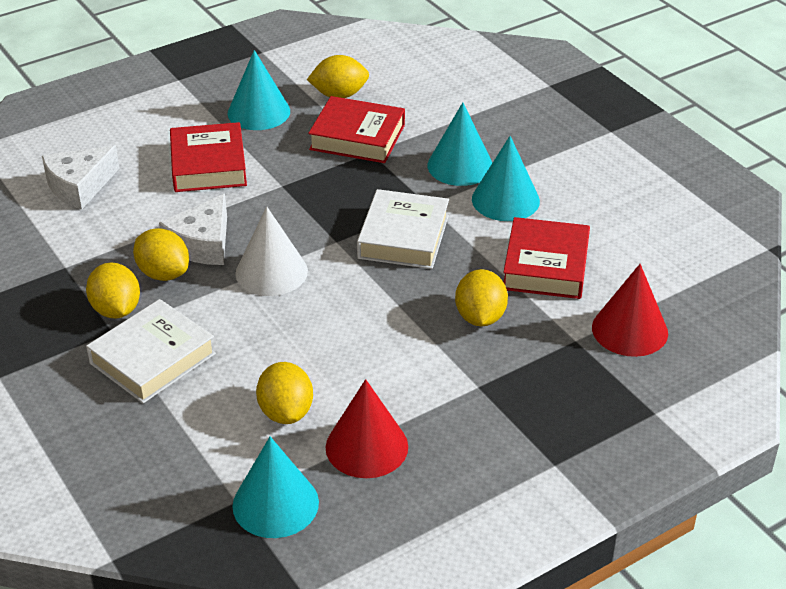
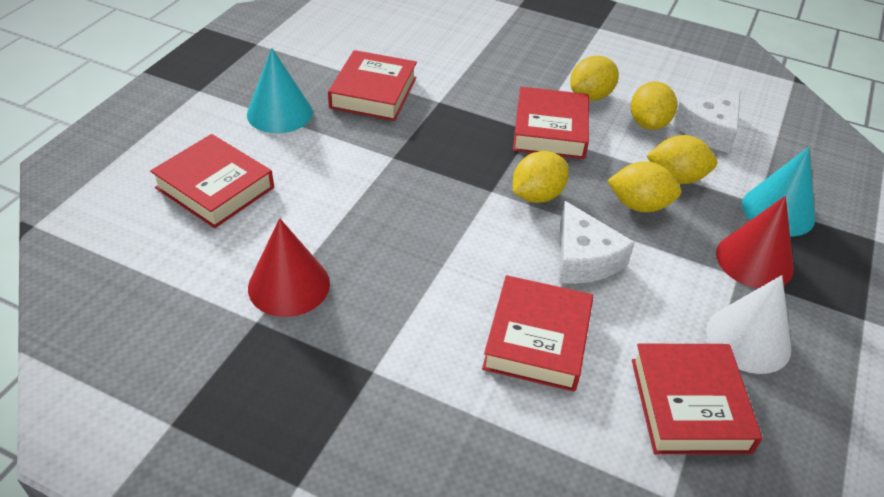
red book: [170,122,247,192] [308,96,405,163] [503,217,590,299] = 3 -> [150,134,274,228] [328,50,417,121] [482,275,593,392] [513,87,589,159] [632,344,762,454] = 5
turquoise cone: [228,50,290,130] [232,437,319,538] [427,102,492,186] [472,136,540,221] = 4 -> [247,48,313,133] [742,147,815,236] = 2
white book: [86,299,216,403] [357,189,449,269] = 2 -> none = 0

